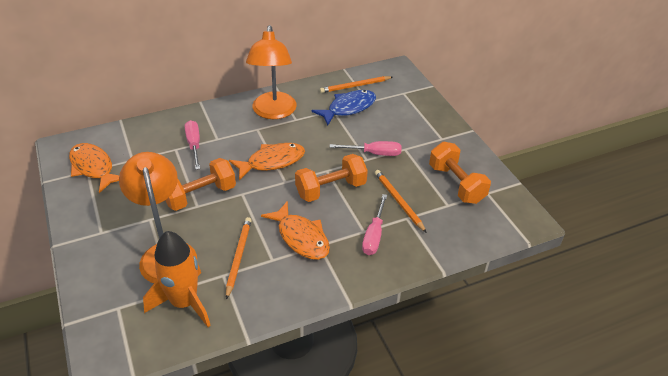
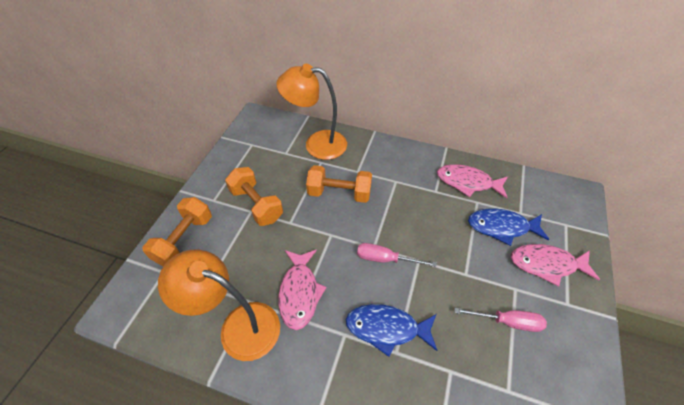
blue fish: [312,90,376,126] = 1 -> [346,304,438,357] [468,209,549,246] = 2
orange fish: [69,143,119,193] [229,143,305,180] [261,201,330,260] = 3 -> none = 0
orange pencil: [226,217,252,300] [320,76,392,93] [375,170,427,233] = 3 -> none = 0
orange rocket: [143,231,211,327] = 1 -> none = 0
pink fish: none = 0 -> [278,250,327,330] [437,164,508,198] [511,244,600,287] = 3
pink screwdriver: [185,120,200,170] [330,141,402,156] [362,194,387,255] = 3 -> [357,243,437,267] [454,308,547,332] = 2

